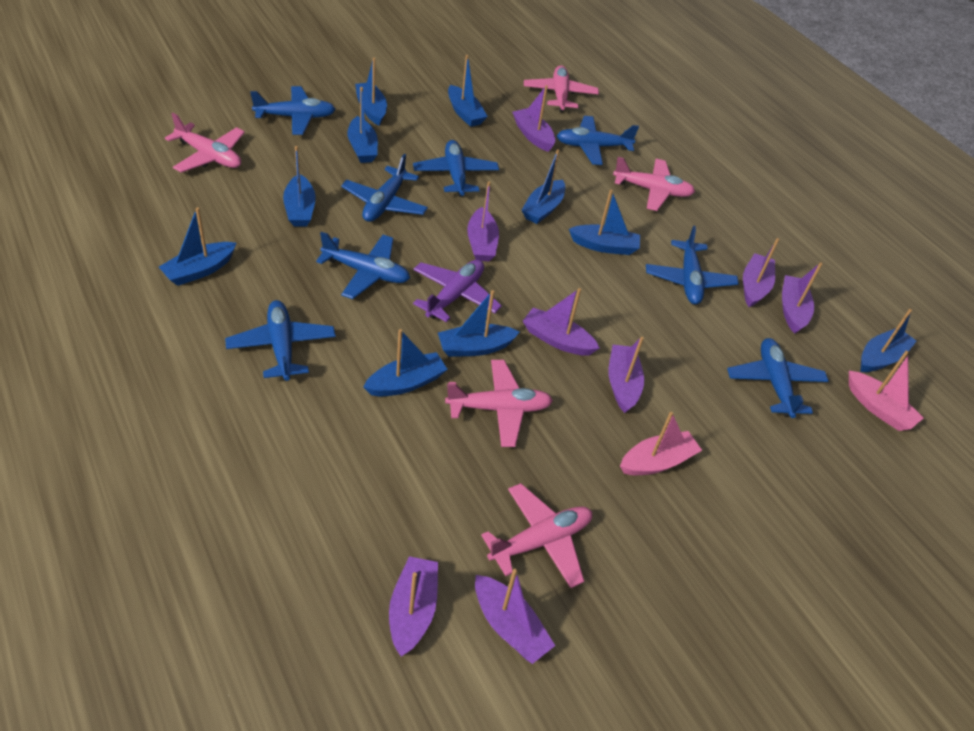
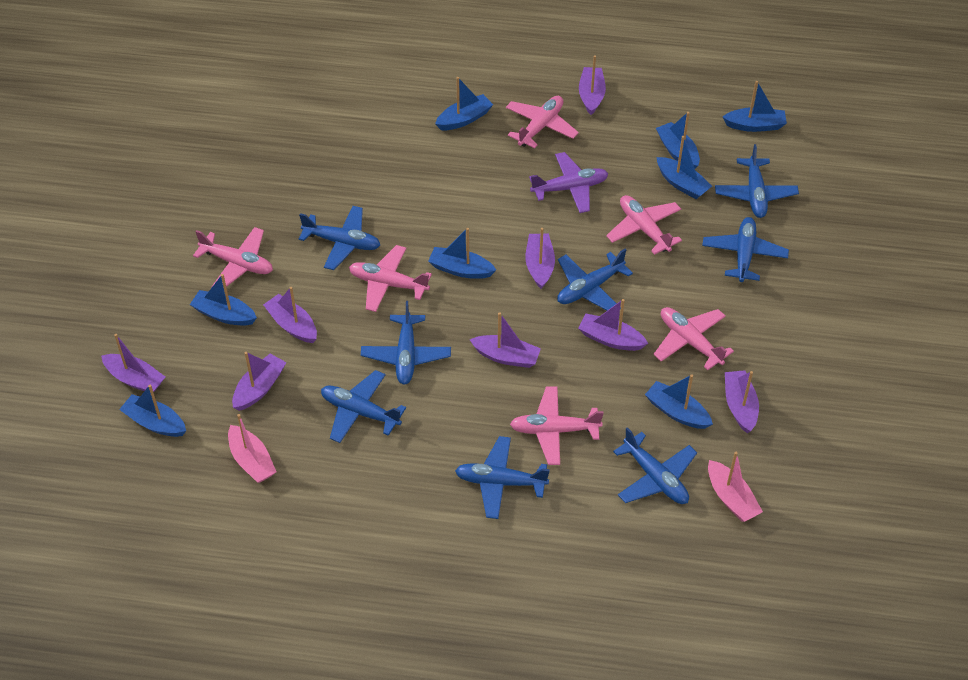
blue boat: [159,207,236,286] [283,146,316,227] [347,87,378,163] [355,58,387,126] [363,329,448,396] [438,290,520,357] [448,55,488,127] [521,149,565,224] [569,190,640,255] [861,309,917,372] = 10 -> [119,385,186,437] [190,274,257,325] [428,228,496,279] [435,77,493,130] [645,374,713,429] [656,112,700,169] [657,136,712,199] [723,81,787,132] = 8
pink plane: [165,113,245,173] [445,360,553,447] [481,483,592,588] [524,65,599,112] [613,157,695,211] = 5 -> [193,227,273,287] [349,245,432,312] [506,96,579,148] [510,387,604,465] [606,195,682,255] [654,307,734,370] = 6

